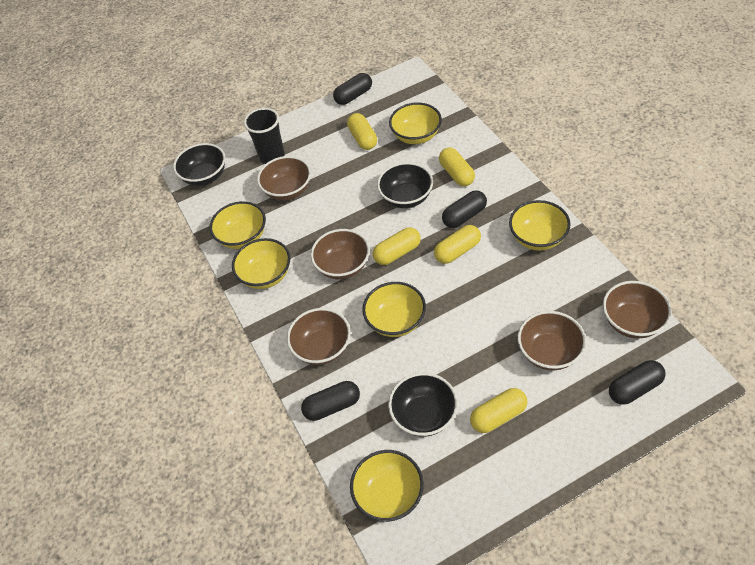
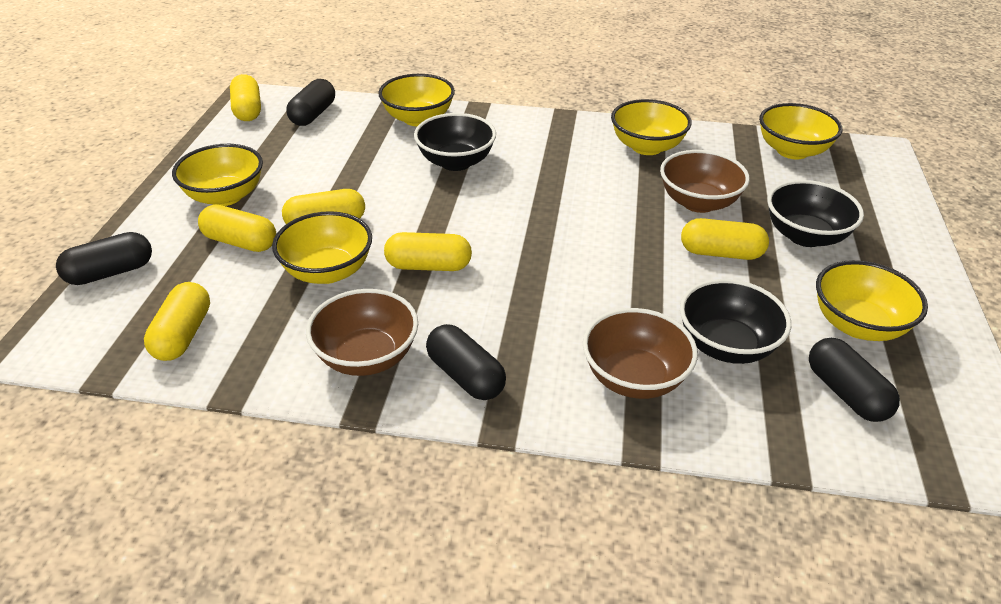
black cup: [244,108,285,164] = 1 -> none = 0
brown bowl: [257,156,311,201] [287,308,351,365] [311,229,370,279] [518,311,586,370] [603,281,672,339] = 5 -> [306,289,418,376] [583,308,698,399] [660,150,750,213] = 3
yellow capsule: [347,113,377,150] [373,227,421,265] [434,225,481,264] [439,148,475,186] [470,388,527,433] = 5 -> [144,282,210,361] [198,205,276,252] [230,74,261,121] [282,189,365,224] [384,232,472,271] [681,218,769,260] = 6

